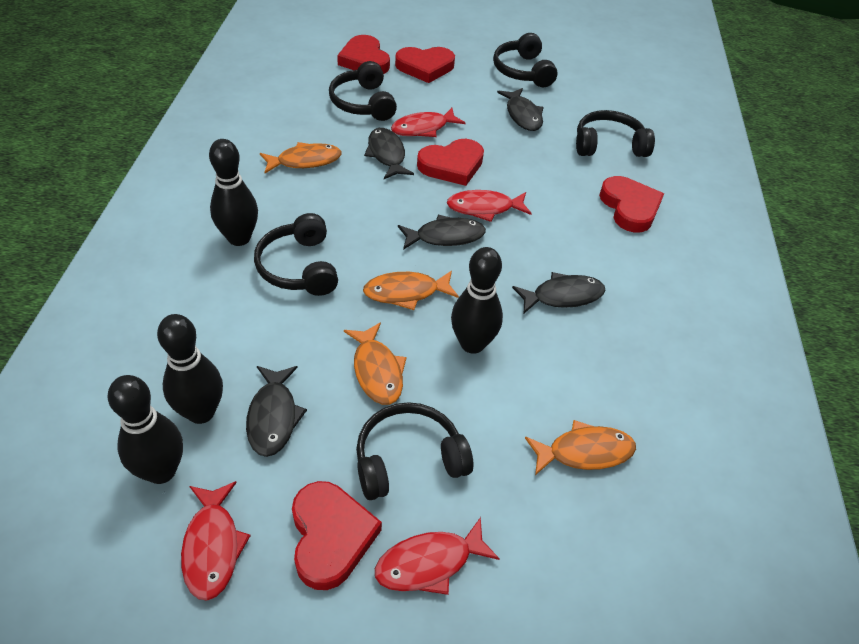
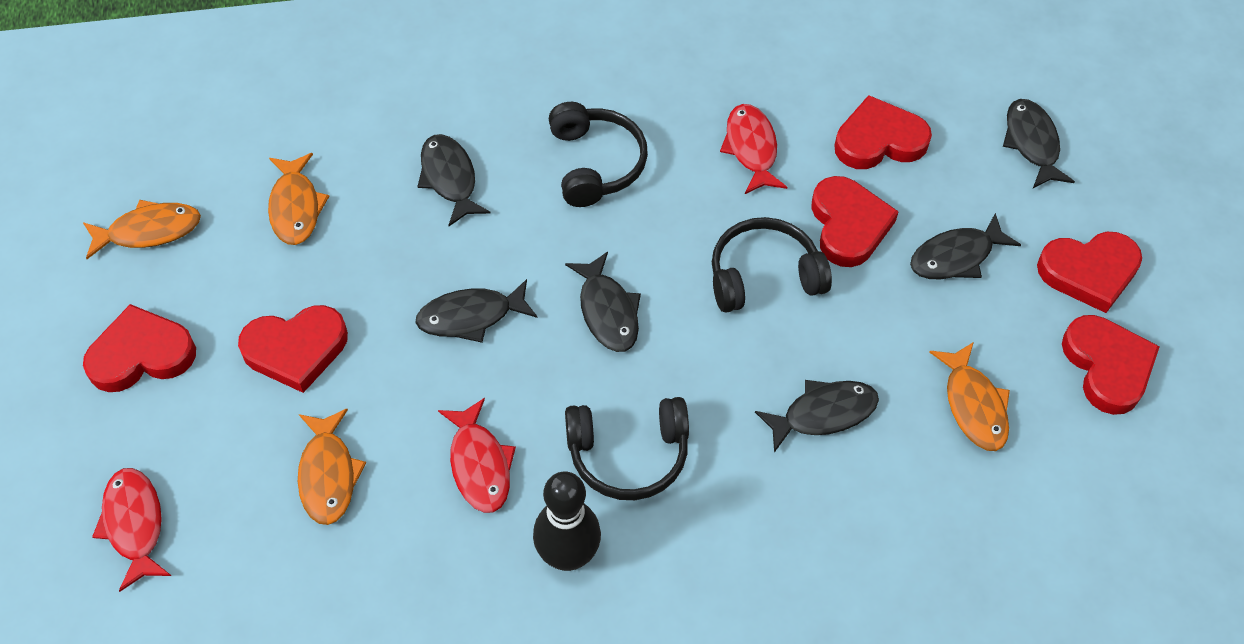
black bowling pin: [108,375,183,484] [157,314,223,424] [209,139,258,246] [451,247,503,354] = 4 -> [533,471,601,571] = 1
black fish: [246,366,307,457] [364,128,414,179] [398,215,486,250] [497,88,544,131] [512,272,605,313] = 5 -> [416,279,538,343] [417,134,491,226] [565,252,641,352] [755,380,879,453] [910,213,1021,279] [1003,99,1075,188] = 6
black headphones: [254,213,338,296] [329,61,397,121] [356,402,473,500] [493,33,558,87] [576,110,655,157] = 5 -> [549,102,648,207] [565,397,689,500] [712,217,832,313] = 3
red fish: [181,481,251,601] [375,517,500,595] [391,108,465,137] [447,190,532,222] = 4 -> [92,468,171,592] [438,398,516,513] [720,104,787,194] = 3
red heart: [292,481,382,590] [337,35,390,74] [395,47,455,83] [417,139,484,186] [599,176,664,232] = 5 -> [83,304,196,392] [238,305,348,393] [811,176,899,267] [834,95,932,169] [1037,232,1142,313] [1062,315,1160,415] = 6

